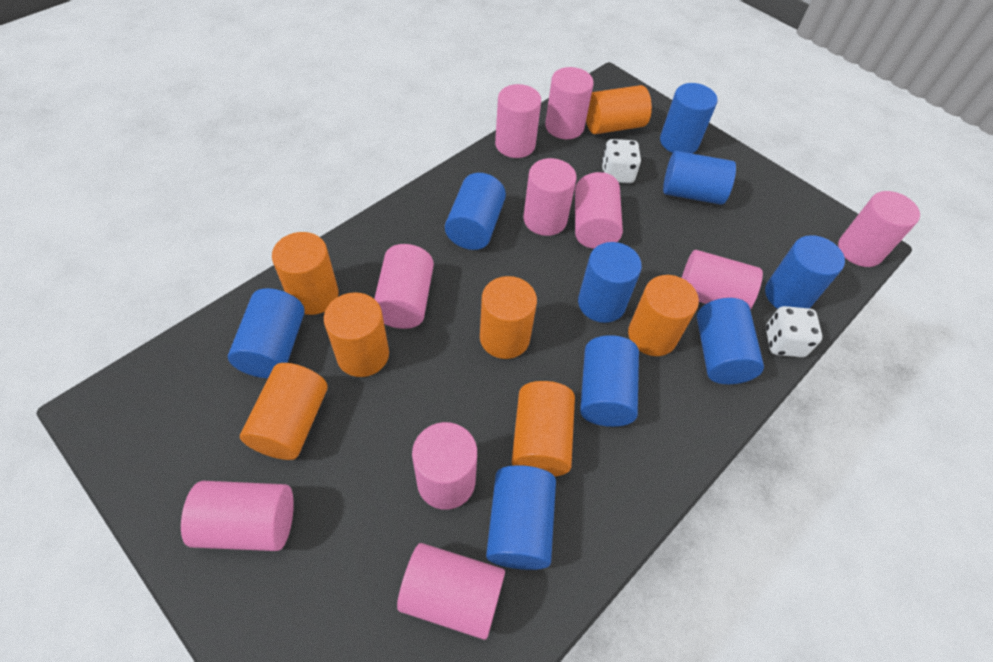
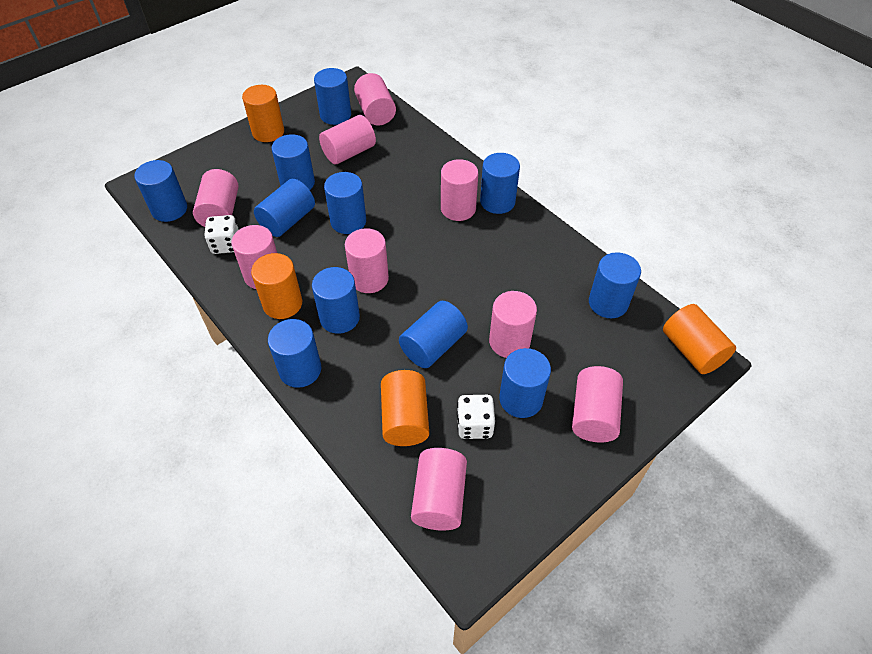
blue cylinder: [228,288,305,378] [445,173,506,250] [486,465,556,570] [578,242,642,323] [580,335,639,427] [660,83,718,153] [663,151,736,205] [697,298,764,384] [765,235,845,309] = 9 -> [134,160,187,222] [254,179,315,237] [268,319,321,388] [272,134,315,190] [312,267,360,334] [314,68,351,125] [324,172,366,234] [399,301,468,368] [480,153,520,214] [499,348,551,418] [589,252,641,318] = 11
orange cylinder: [240,363,328,460] [272,232,339,315] [324,292,389,377] [480,276,537,359] [512,381,575,476] [586,85,652,134] [628,275,699,356] = 7 -> [242,85,284,142] [251,253,302,319] [381,370,429,446] [663,304,736,374] = 4
pink cylinder: [181,481,294,551] [374,244,434,329] [397,543,505,640] [412,422,477,510] [495,84,541,158] [523,158,577,236] [545,67,594,139] [575,172,623,249] [682,250,763,310] [838,191,920,267] = 10 -> [193,169,238,227] [231,225,277,289] [319,115,376,165] [345,228,389,293] [354,73,396,125] [411,448,467,531] [441,159,478,221] [489,291,537,358] [572,366,623,442] = 9

